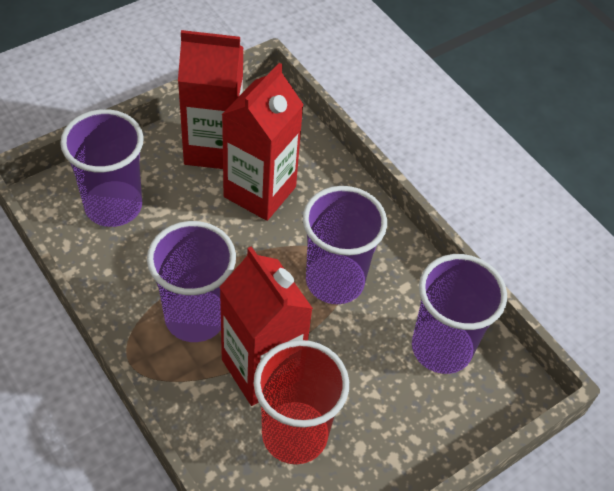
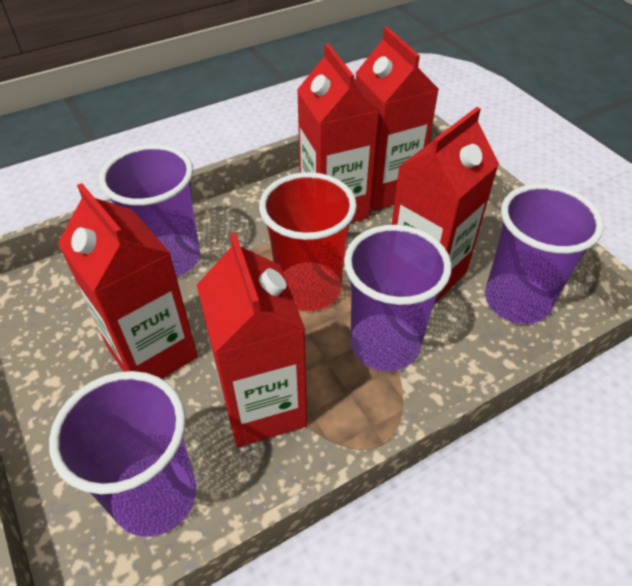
red carton: [178,30,243,169] [220,246,313,406] [222,63,304,221] = 3 -> [58,183,198,379] [197,232,307,447] [297,43,379,223] [356,27,439,211] [391,107,499,304] = 5

